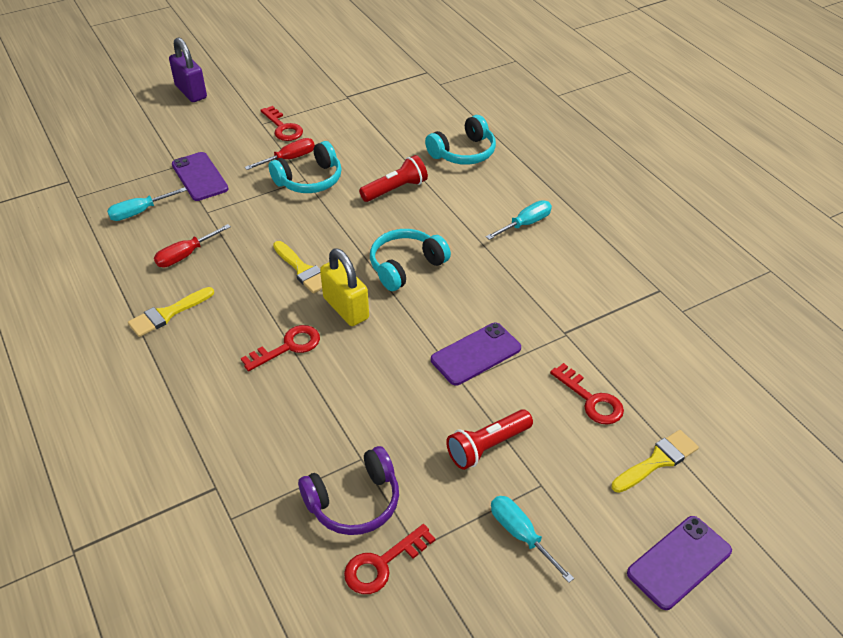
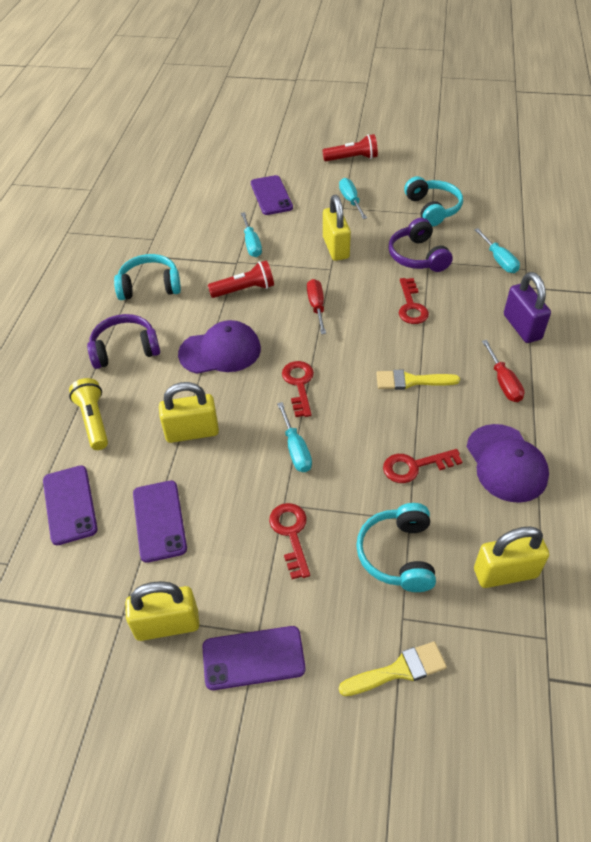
purple cap: none = 0 -> [178,320,261,374] [466,424,549,503] = 2
purple headphones: [298,446,399,535] = 1 -> [87,314,160,369] [389,218,453,272] = 2
purple phone: [172,152,228,201] [431,323,521,386] [627,516,732,610] = 3 -> [43,465,98,545] [133,481,187,563] [202,626,305,690] [251,175,293,215] = 4
turquoise screwdriver: [107,187,187,221] [486,200,552,240] [491,496,574,583] = 3 -> [241,212,262,257] [277,402,312,472] [339,178,367,219] [474,228,520,273] = 4
yellow brush: [128,287,214,337] [273,241,322,294] [611,430,699,493] = 3 -> [339,642,447,696] [376,370,460,390] = 2
yellow flashlight: none = 0 -> [69,378,108,450] = 1
yellow padlock: [320,248,369,326] = 1 -> [125,581,199,641] [159,382,219,443] [323,195,351,261] [474,526,549,588] = 4

